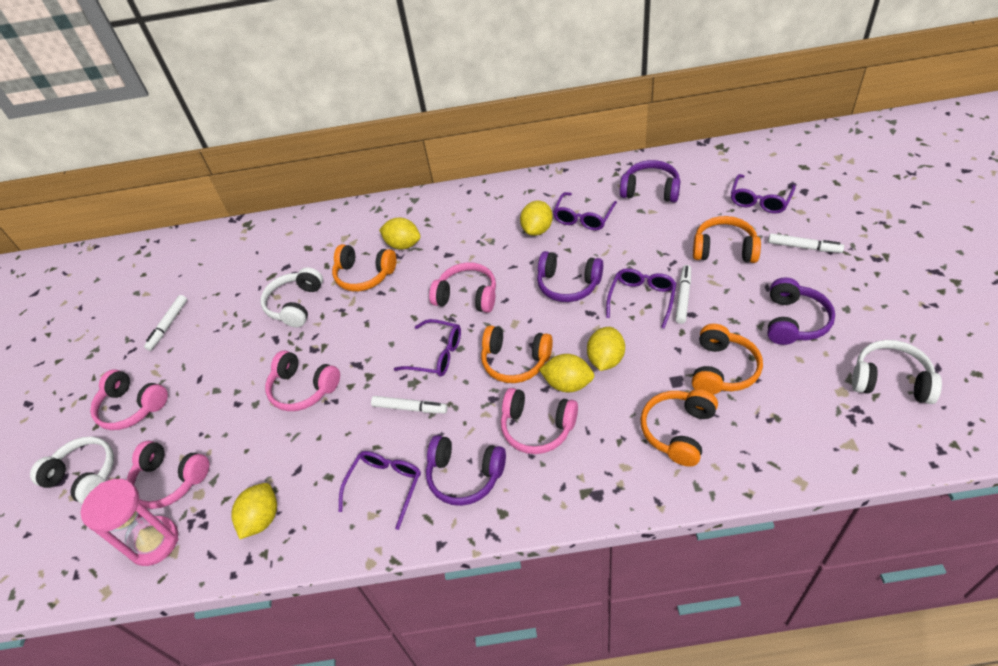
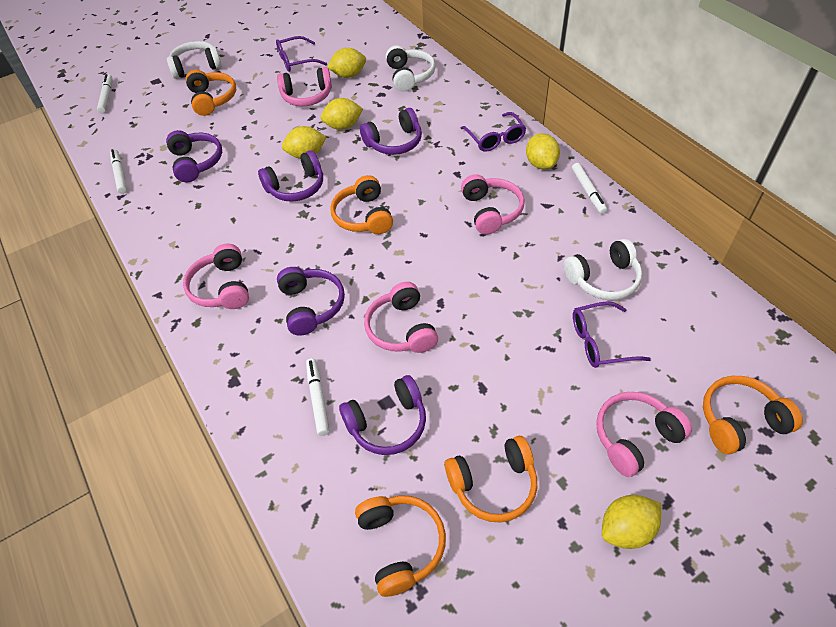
pink hourglass: [81,479,178,566] = 1 -> none = 0
purple glasses: [339,451,421,530] [394,319,461,377] [553,192,617,230] [606,268,676,328] [731,174,796,213] = 5 -> [276,36,327,72] [461,112,526,152] [573,301,651,368] = 3
purple headphones: [426,435,506,506] [537,251,603,302] [620,160,680,203] [767,277,835,345] = 4 -> [166,130,222,182] [258,150,323,202] [277,267,345,335] [339,375,426,455] [360,108,422,155] = 5

